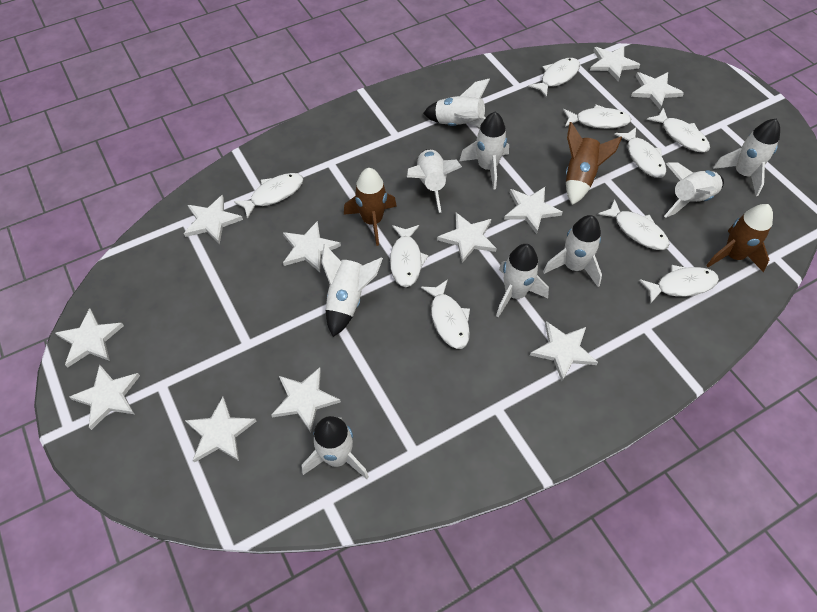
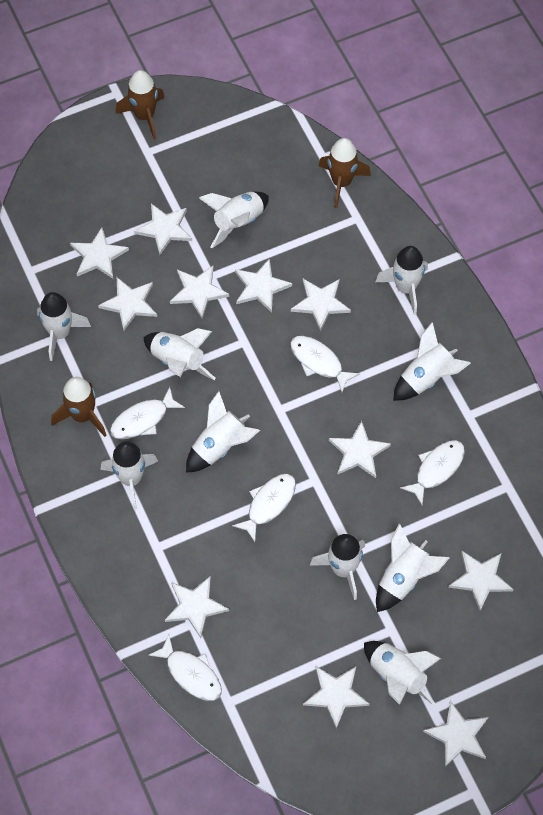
white fish: [234,173,303,219] [390,225,429,287] [421,279,470,349] [528,58,580,98] [563,105,631,129] [598,199,670,250] [614,127,666,178] [639,265,719,304] [647,108,710,152] = 9 -> [110,387,185,439] [148,635,222,701] [232,474,296,542] [290,336,360,392] [400,440,465,505] = 5
white rocket: [302,416,369,479] [321,244,383,337] [407,149,462,213] [423,79,490,128] [459,112,509,189] [496,244,549,317] [543,215,602,287] [664,162,724,218] [713,119,780,196] = 9 -> [37,292,91,361] [101,441,158,510] [144,328,216,380] [186,391,260,473] [199,192,269,248] [310,534,365,600] [364,641,441,706] [375,246,428,315] [376,524,449,612] [393,322,471,400] = 10

